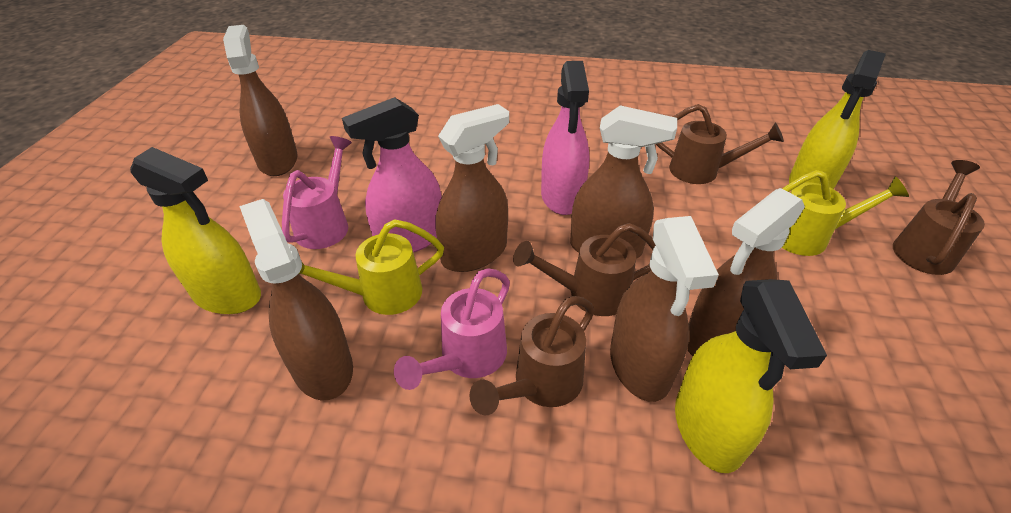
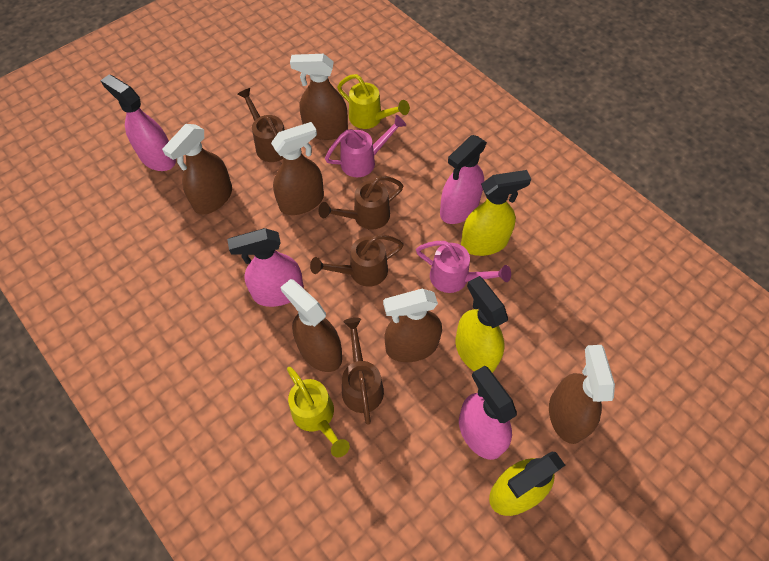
pink spray bottle: [342,97,442,253] [541,61,590,215] = 2 -> [100,74,176,171] [227,228,304,307] [440,135,487,224] [459,366,517,460] = 4

